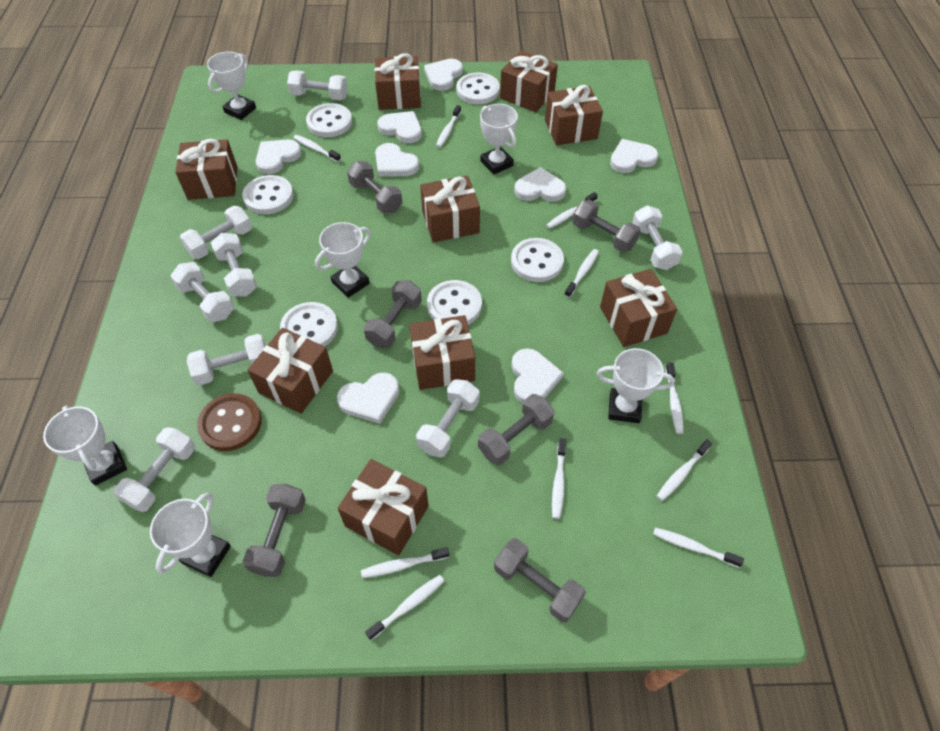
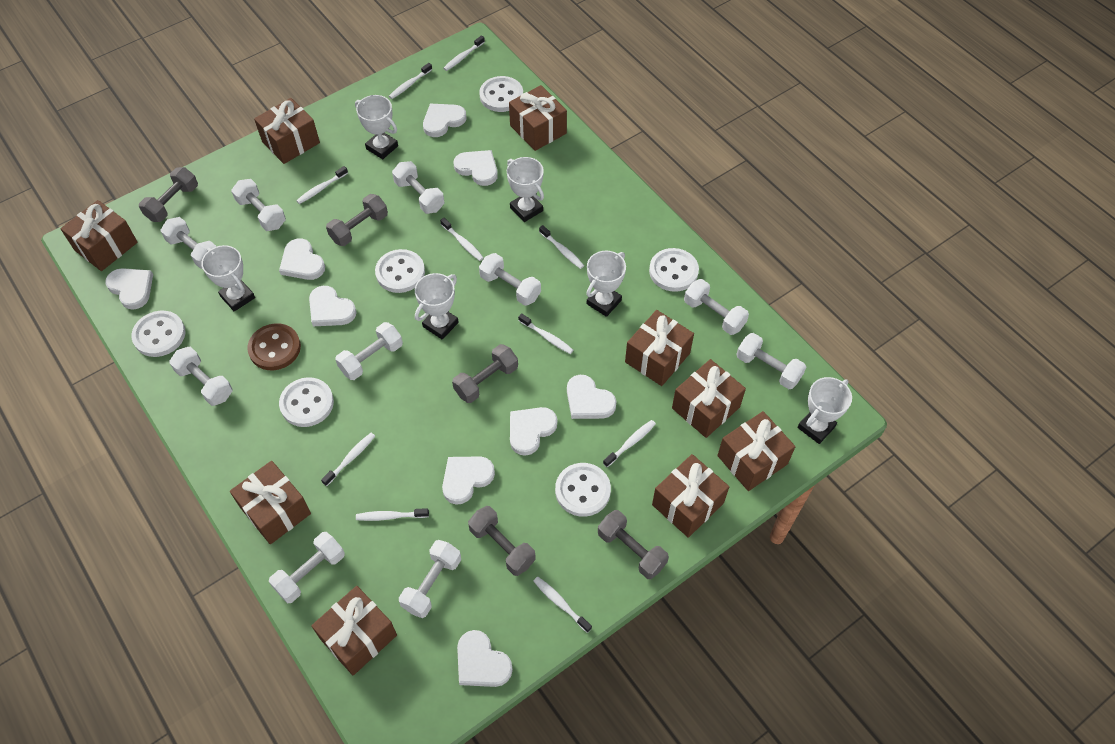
grey dumbbell: [243,484,306,577] [347,161,402,213] [364,280,422,348] [478,394,555,465] [494,538,586,622] [572,200,641,252] = 6 -> [139,167,198,222] [326,194,388,246] [452,344,518,403] [468,506,536,576] [598,510,669,579] = 5
white dumbbell: [114,427,195,512] [171,262,234,322] [180,206,252,259] [187,334,266,385] [211,233,257,297] [287,70,348,100] [416,379,479,458] [632,205,683,270] = 8 -> [161,217,216,269] [169,347,232,406] [231,179,286,231] [269,532,345,603] [335,322,403,380] [392,161,444,214] [399,540,461,618] [479,253,541,306] [684,279,749,335] [736,333,806,389] = 10
white heart: [256,139,302,174] [337,372,399,424] [375,143,419,177] [377,111,422,143] [424,59,463,91] [511,348,564,403] [514,167,566,202] [610,139,658,173] = 8 -> [105,268,153,310] [279,238,325,280] [309,286,357,326] [423,104,466,137] [442,456,495,505] [454,150,498,186] [457,630,513,687] [510,407,557,456] [567,375,617,419] = 9

